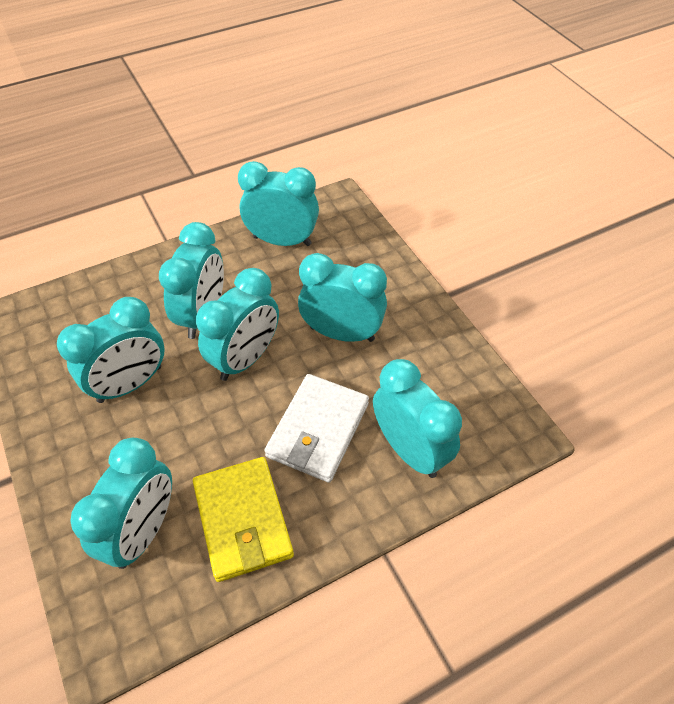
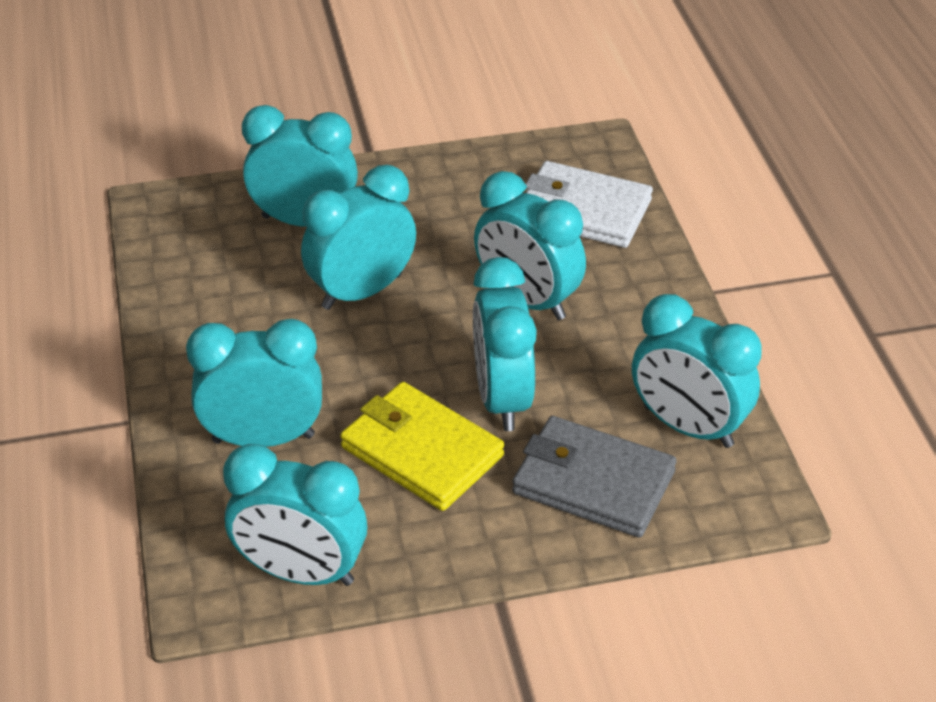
grey wallet: none = 0 -> [512,416,676,538] = 1

